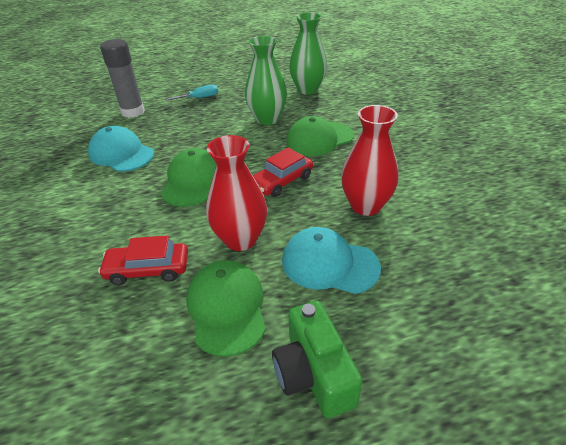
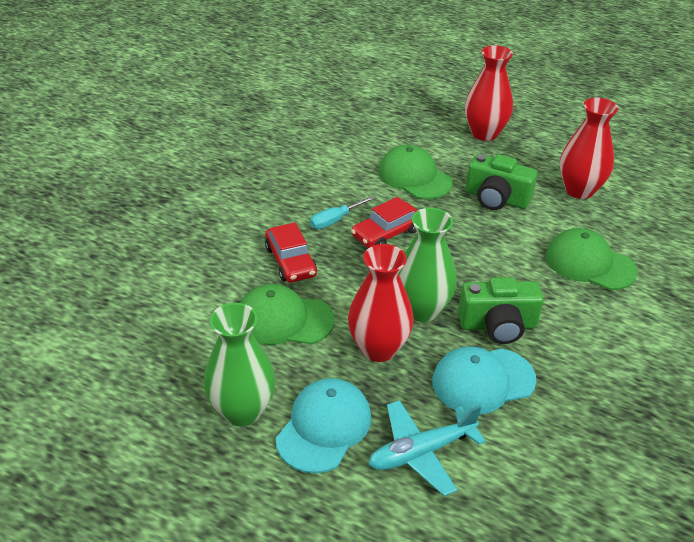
green camera: [272,301,363,418] = 1 -> [458,277,544,344] [466,154,537,210] = 2
grey glue stick: [100,39,145,118] = 1 -> none = 0
red vase: [206,135,267,251] [341,105,398,216] = 2 -> [348,244,414,362] [465,45,513,141] [560,98,619,199] = 3
turquoise plane: none = 0 -> [368,400,486,496] = 1

